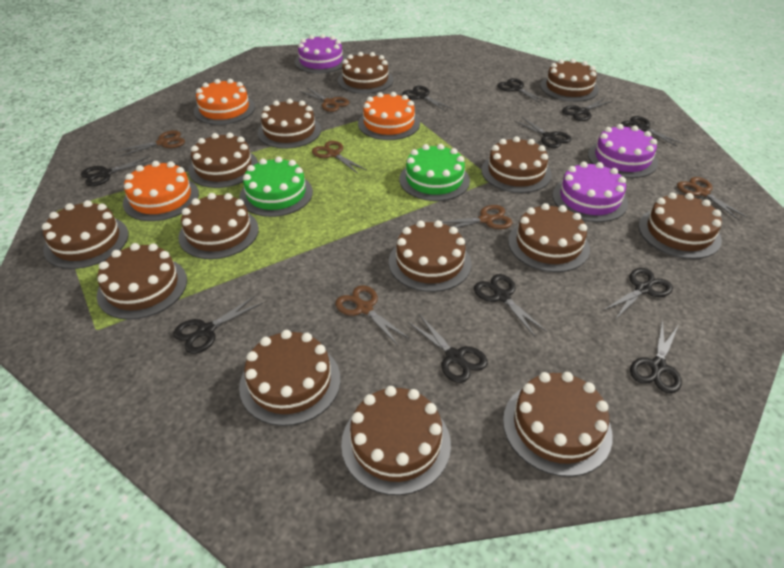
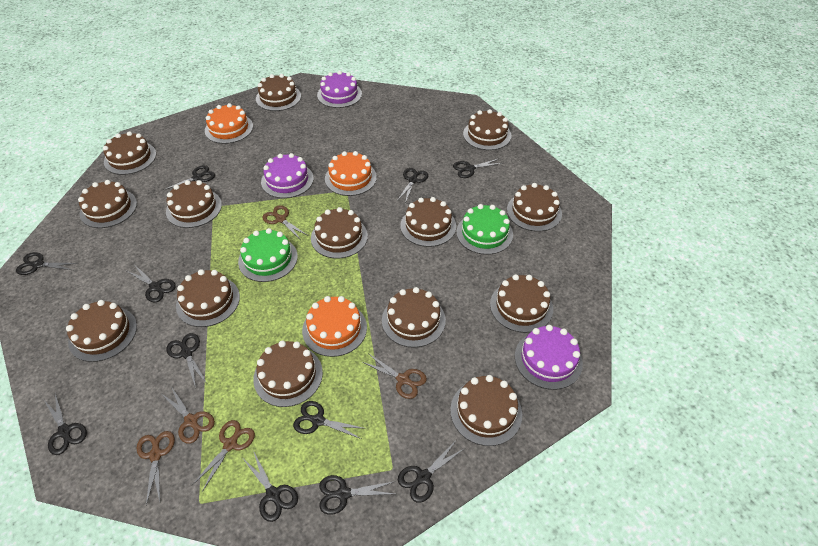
brown scissors: [116,130,185,157] [299,87,349,112] [312,141,366,174] [335,285,410,347] [441,205,512,229] [677,177,747,220] = 6 -> [136,431,175,506] [162,386,215,444] [192,420,255,492] [262,205,307,239] [362,354,427,399] = 5

